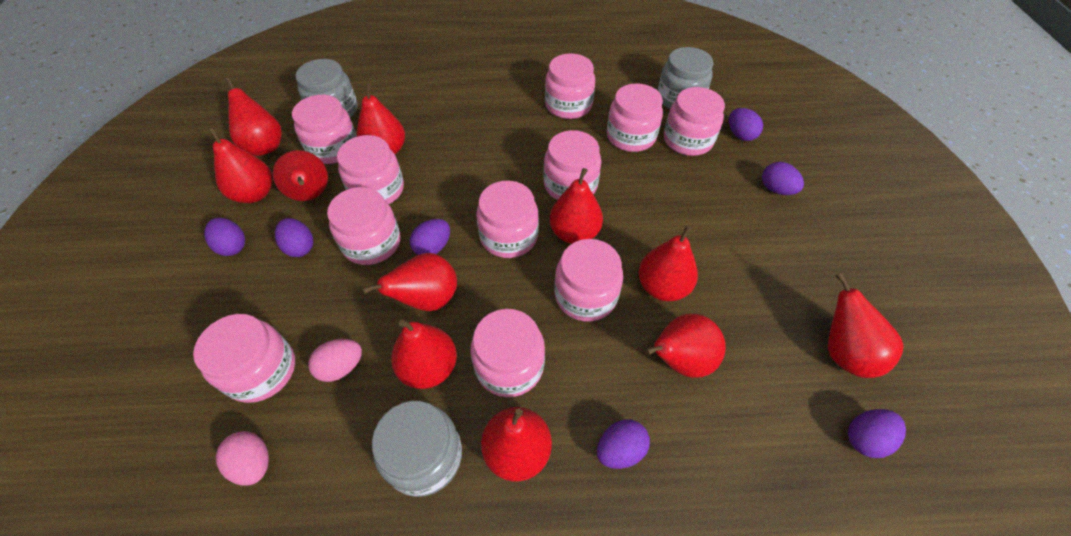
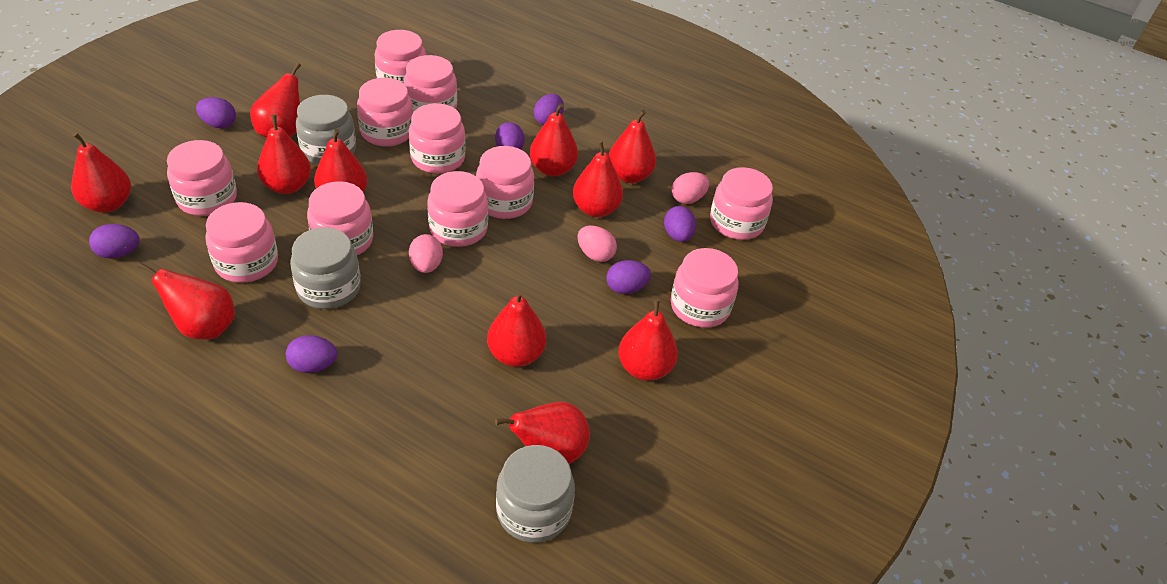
pink egg: [216,431,269,486] [308,339,362,382] = 2 -> [409,234,443,273] [577,225,617,262] [671,172,709,204] = 3

